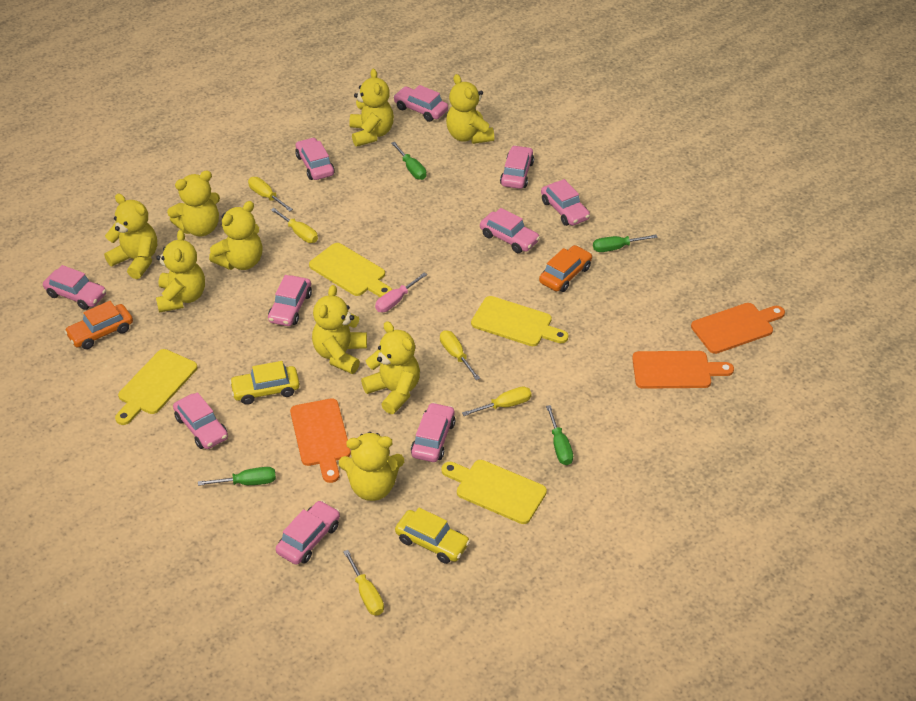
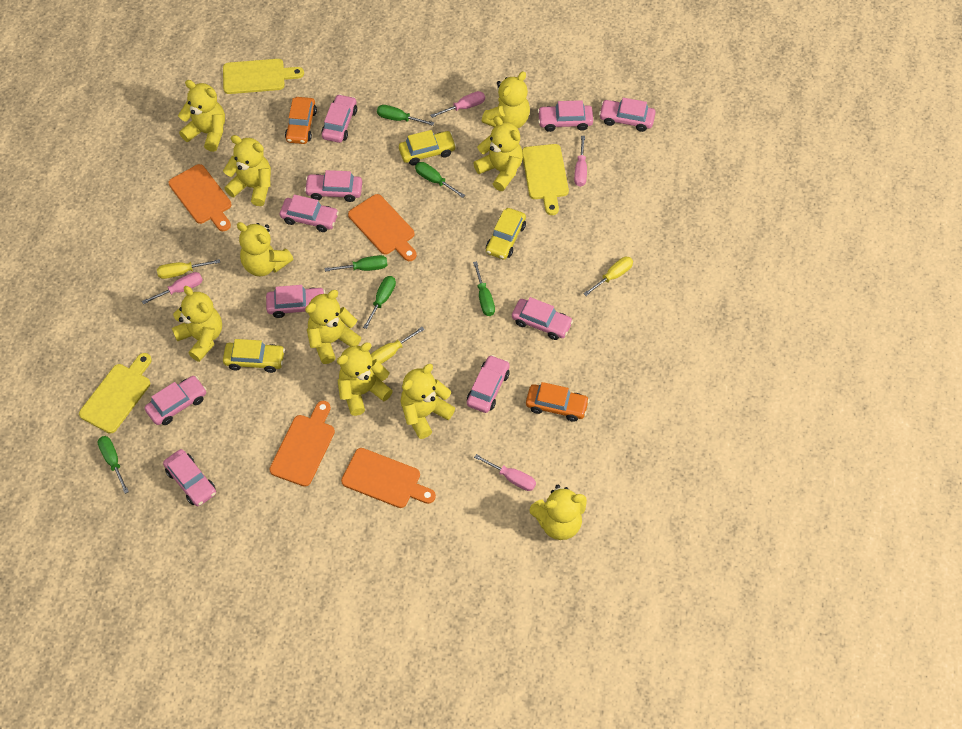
green screwdriver: [198,467,276,486] [391,142,426,180] [546,405,573,465] [593,234,658,252] = 4 -> [98,436,129,494] [325,255,387,272] [363,276,396,329] [377,105,434,126] [415,162,465,198] [473,261,495,316] = 6
orange cutting board: [290,398,351,483] [632,351,734,389] [691,303,785,354] = 3 -> [169,164,232,231] [269,401,335,487] [341,448,436,508] [348,194,417,261] = 4
pink screwdriver: [375,272,427,312] = 1 -> [142,272,203,304] [430,91,485,118] [474,454,536,491] [574,136,587,187] = 4
yellow car: [229,361,300,405] [395,508,470,564] = 2 -> [223,339,285,373] [399,130,456,166] [486,208,526,260] = 3
yellow cutting board: [115,349,197,425] [309,243,392,297] [441,460,547,524] [471,296,568,346] = 4 -> [79,353,152,433] [223,59,304,94] [522,144,569,215] = 3
yellow screwdriver: [248,177,293,211] [271,208,318,243] [343,550,384,616] [440,330,480,380] [462,386,532,416] = 5 -> [157,259,220,279] [371,327,425,364] [583,257,633,296] = 3
yellow teddy bear: [104,194,157,279] [156,230,205,313] [167,170,220,237] [209,201,263,270] [312,285,367,374] [339,432,404,501] [349,69,394,147] [361,321,420,414] [446,74,494,144] = 9 -> [172,286,222,362] [178,80,225,152] [223,135,271,206] [237,222,293,276] [305,290,361,364] [337,342,393,416] [401,364,455,439] [473,116,523,191] [482,71,530,128] [530,485,587,540] = 10

